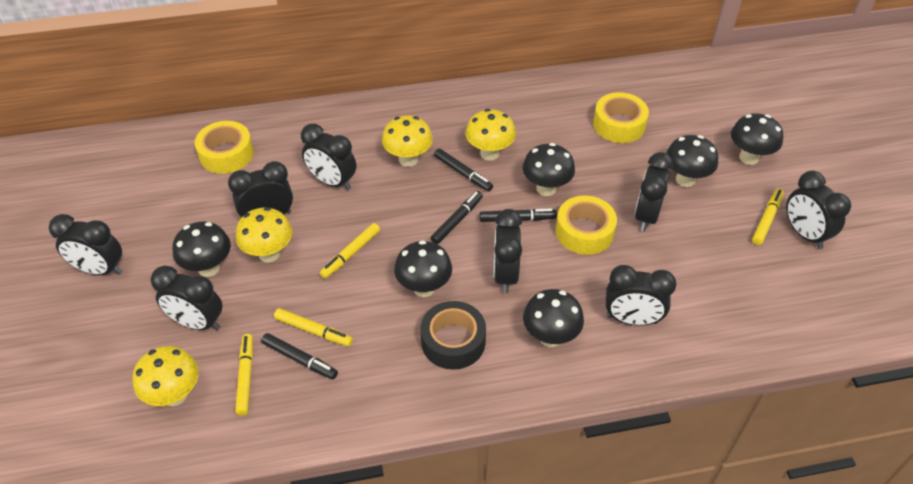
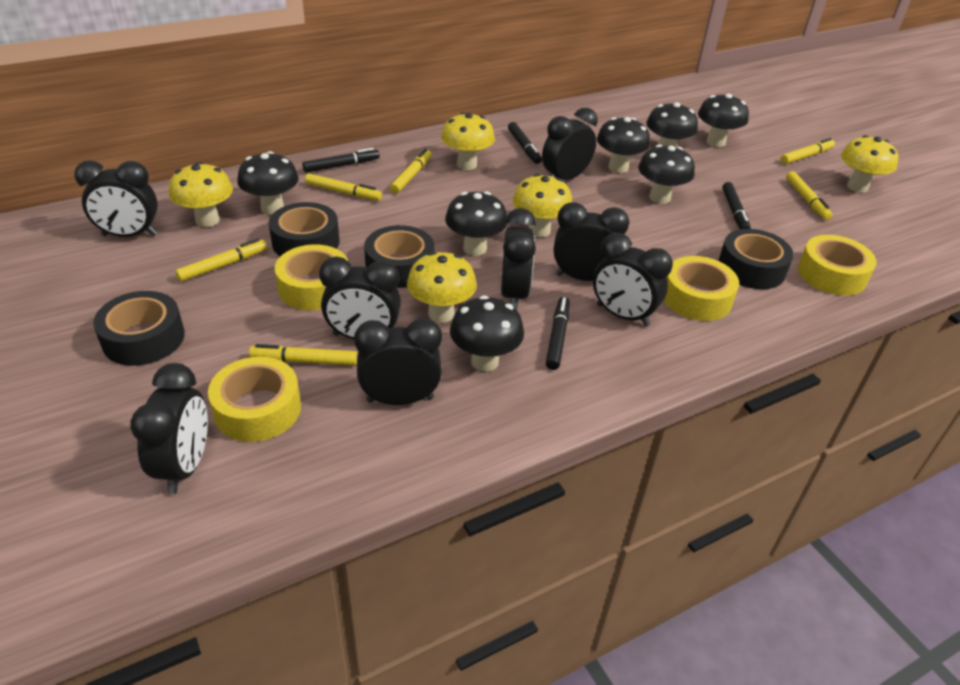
black mushroom: [173,222,231,277] [394,240,452,297] [522,143,575,196] [523,289,584,347] [666,135,718,187] [731,113,783,165] = 6 -> [237,151,299,215] [445,192,508,256] [450,295,524,372] [597,117,650,173] [638,145,695,204] [646,102,698,147] [698,94,749,147] = 7
black tape: [421,301,486,369] = 1 -> [93,291,185,366] [269,202,340,256] [364,225,434,288] [718,229,794,289] = 4
yellow marker: [235,334,253,416] [274,308,353,346] [320,223,380,279] [752,189,784,245] = 4 -> [175,238,267,282] [249,344,358,366] [305,173,382,201] [390,149,432,194] [780,138,835,164] [786,171,832,220] = 6
yellow mushroom: [132,346,199,406] [236,207,292,263] [382,115,433,167] [465,109,516,161] = 4 -> [169,162,233,227] [407,252,477,323] [441,112,495,170] [513,174,572,237] [841,135,899,193] = 5
yellow tape: [195,121,254,174] [556,196,617,255] [593,92,649,143] = 3 -> [208,357,301,442] [275,245,348,311] [664,256,739,321] [798,235,877,296] = 4

